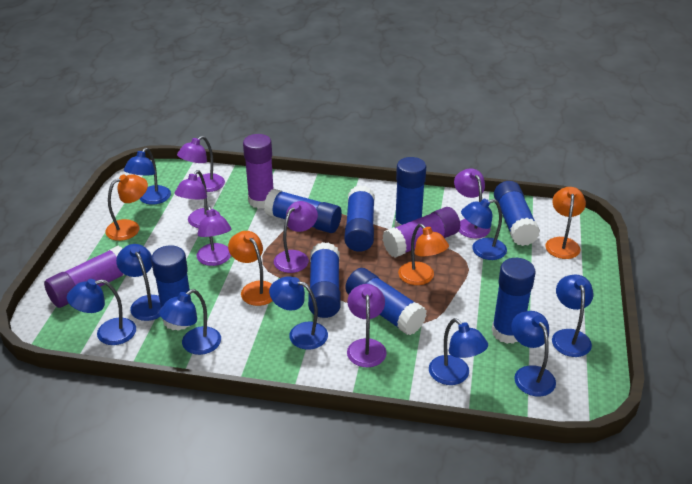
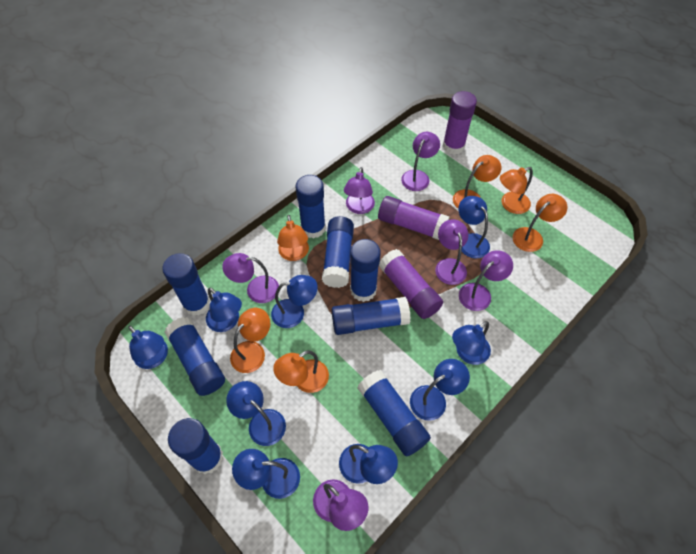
orange lamp: [105,174,148,241] [228,231,272,306] [398,224,449,285] [545,187,586,259] = 4 -> [230,308,270,373] [273,350,329,393] [277,215,309,261] [453,155,501,208] [500,167,533,214] [513,194,567,252] = 6

